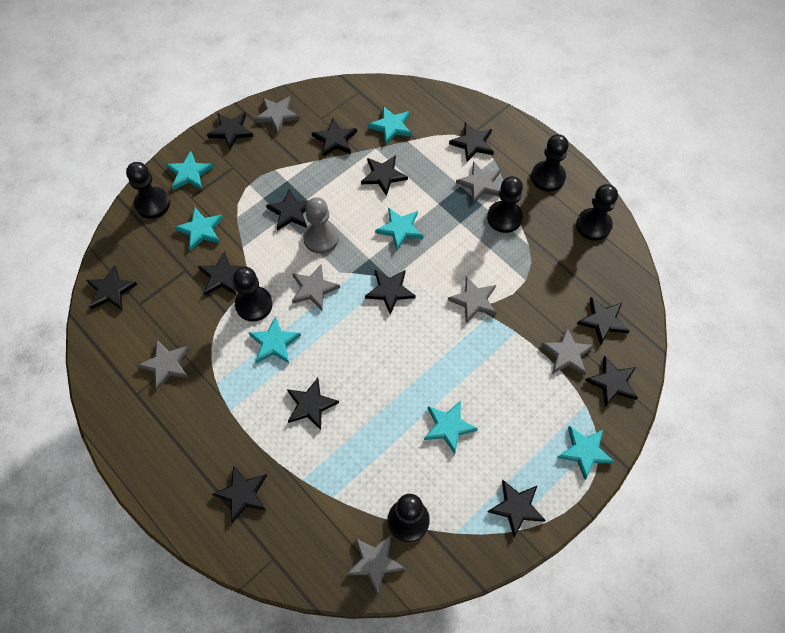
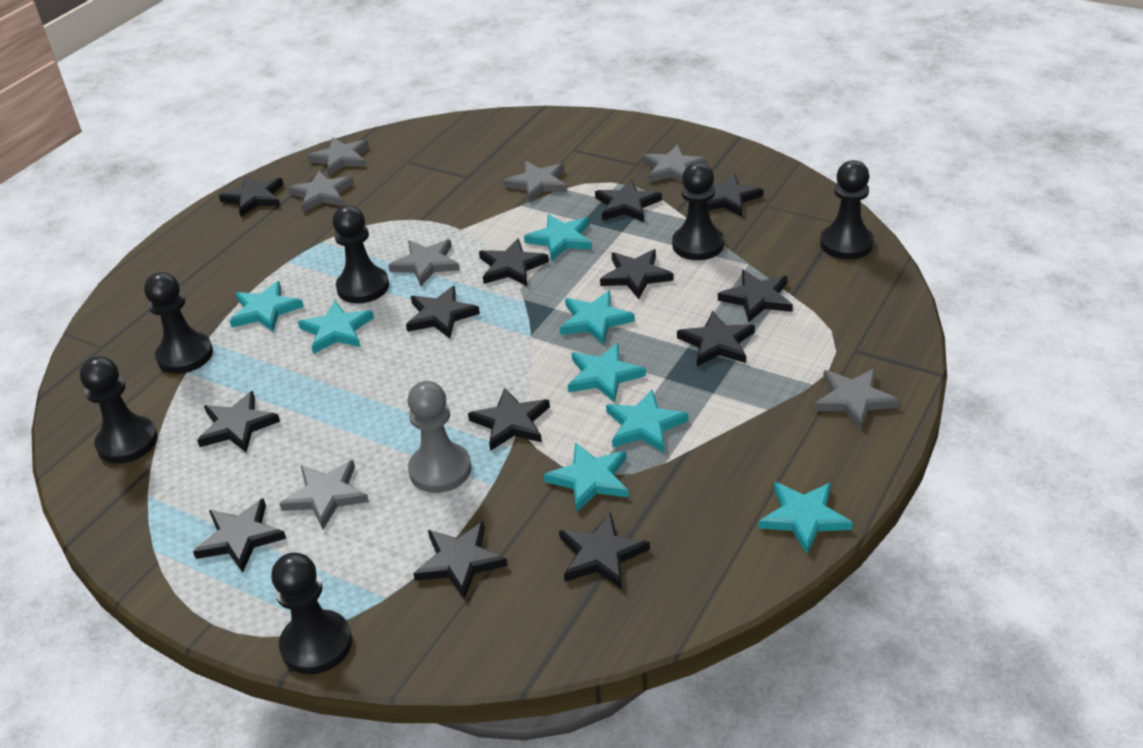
turquoise star: [166,151,214,190] [174,208,223,251] [249,316,301,363] [368,106,412,145] [375,207,424,250] [424,401,478,454] [557,426,614,480] = 7 -> [229,281,304,332] [298,301,374,354] [524,214,592,261] [544,442,629,512] [560,291,635,345] [568,343,646,403] [606,390,688,453] [758,482,853,554] = 8

